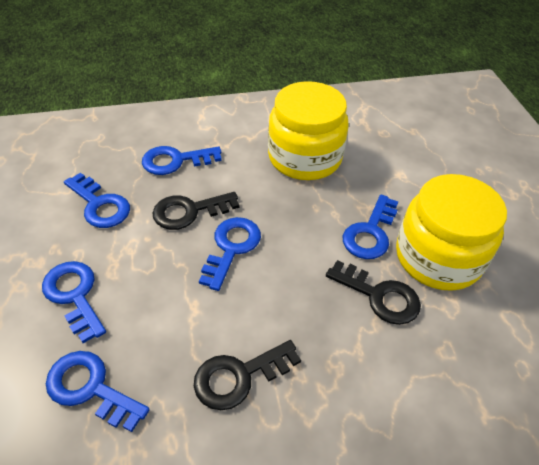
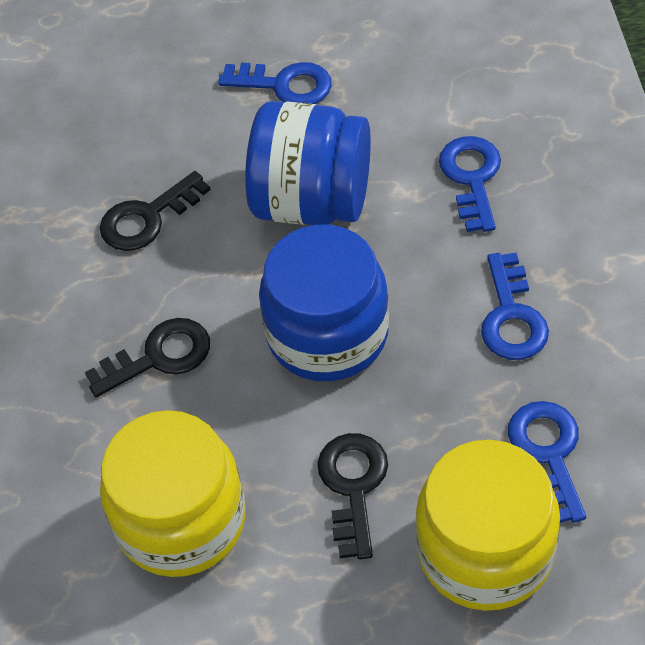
blue jar: none = 0 -> [245,101,371,225] [259,224,389,381] = 2
blue key: [42,261,106,343] [46,351,150,432] [64,173,130,228] [142,146,222,175] [199,217,261,291] [343,194,398,259] = 6 -> [218,62,332,104] [439,136,501,232] [481,252,549,360] [508,401,586,523] = 4

